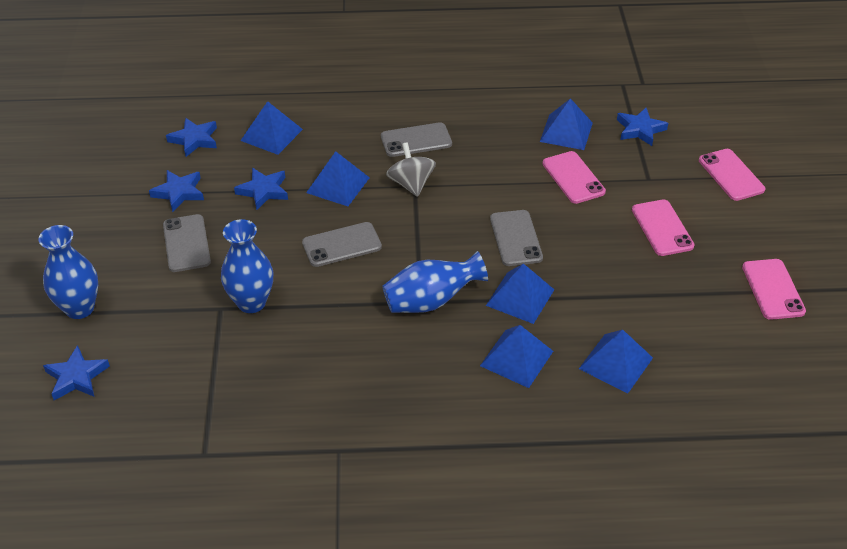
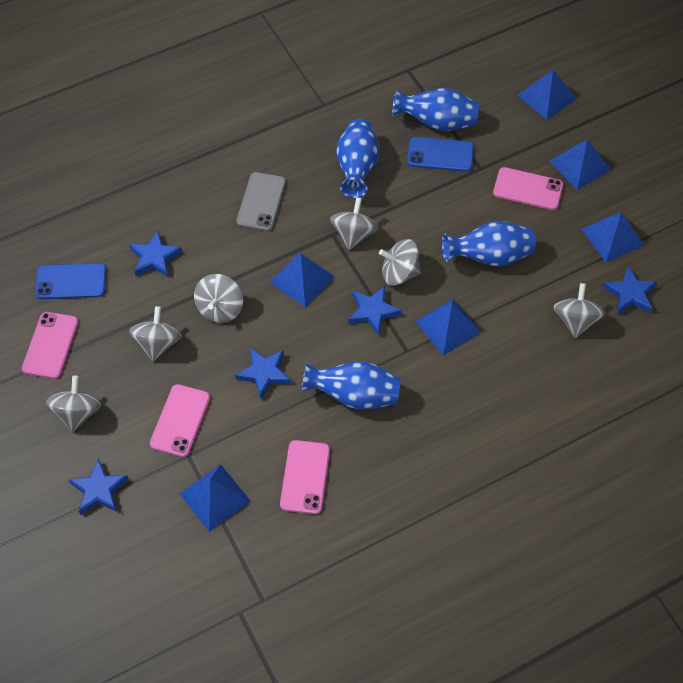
blue phone: none = 0 -> [35,263,107,299] [407,137,474,172] = 2
blue vase: [39,225,98,319] [221,219,273,313] [382,251,488,313] = 3 -> [302,361,400,410] [336,119,380,198] [392,88,479,131] [442,221,536,267] = 4
grey phone: [163,214,211,272] [302,222,382,267] [381,122,452,157] [490,210,543,266] = 4 -> [237,172,286,231] = 1
grey spinning top: [386,142,436,197] = 1 -> [46,375,101,432] [129,306,182,362] [194,274,243,323] [330,197,378,250] [379,239,421,286] [553,283,605,338] = 6

